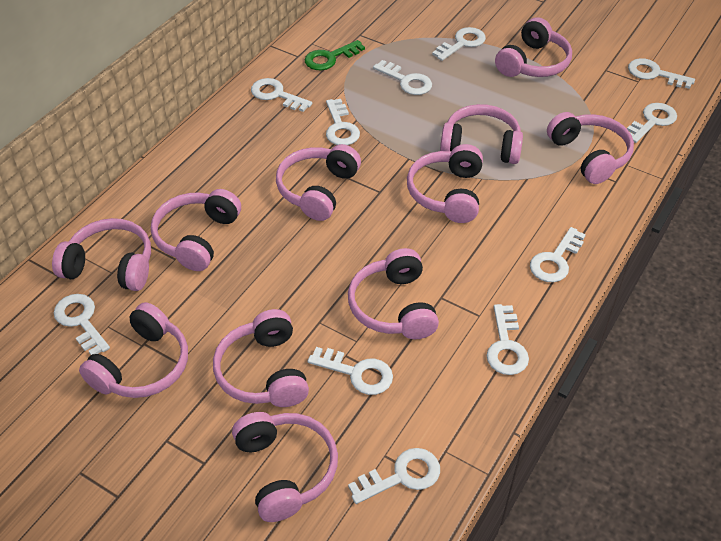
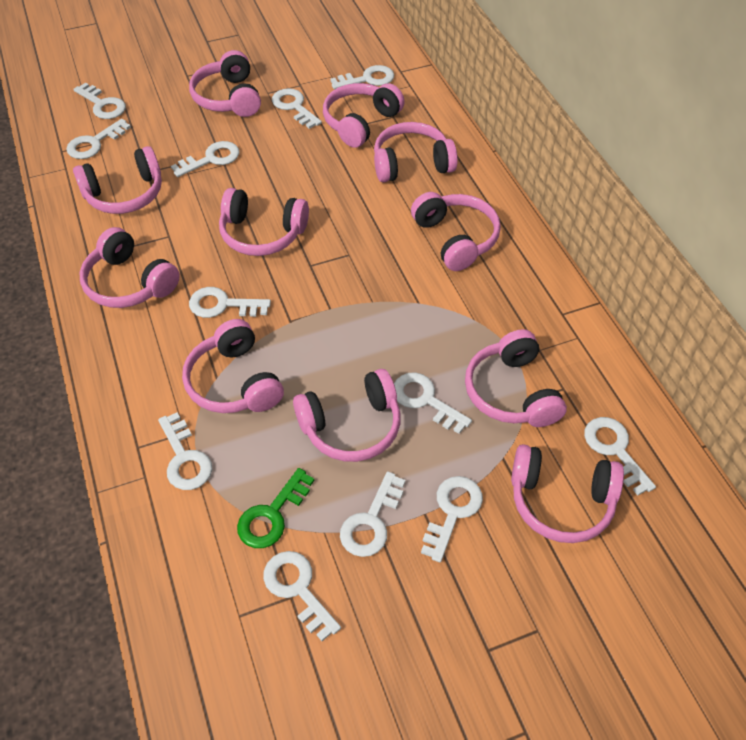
white key: [54,294,110,355] [251,78,312,112] [308,347,393,395] [326,99,360,145] [348,448,440,504] [373,60,432,95] [432,27,486,61] [487,304,529,375] [530,227,586,282] [627,103,677,143] [628,58,695,89] = 11 -> [66,119,131,159] [73,83,126,119] [158,413,212,490] [171,141,240,177] [189,287,271,318] [263,551,341,641] [272,88,322,129] [330,65,394,89] [340,471,405,557] [394,372,472,434] [421,476,483,563] [584,417,656,496] = 12

